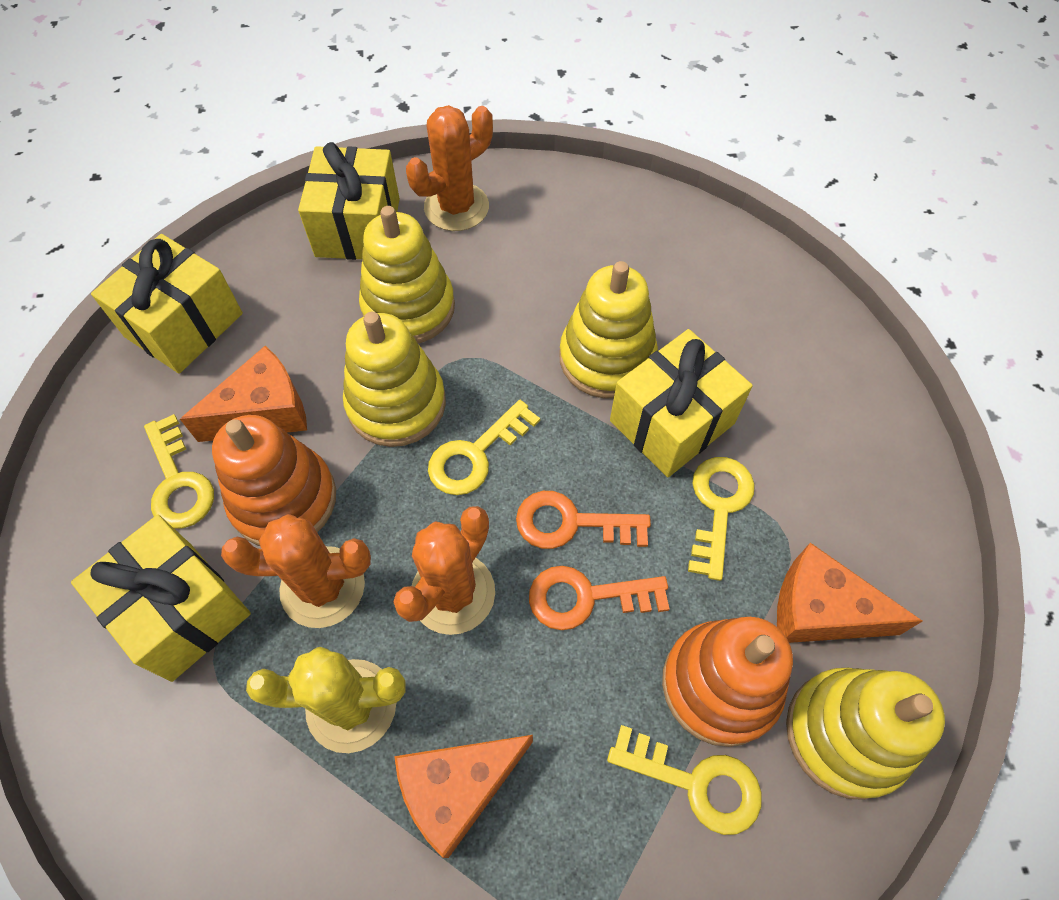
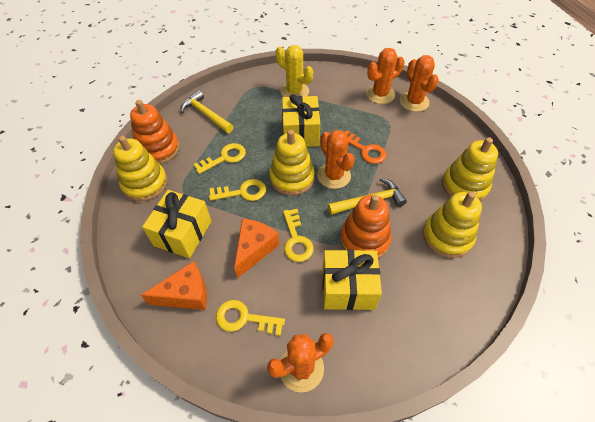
orange cactus: [221,514,371,628] [393,506,495,635] [406,105,493,231] = 3 -> [267,333,334,392] [317,130,355,189] [366,48,405,104] [400,55,439,112] = 4
orange cheese: [180,346,307,442] [394,735,533,858] [777,543,923,643] = 3 -> [141,261,207,310] [234,219,279,278] = 2
orange key: [516,491,651,549] [529,566,669,630] = 2 -> [345,130,386,164] = 1
yellow gift: [71,515,251,682] [91,234,243,373] [298,142,400,260] [610,329,753,477] = 4 -> [142,190,211,258] [282,94,320,147] [323,250,382,310] = 3
yellow hammer: none = 0 -> [181,90,234,133] [328,178,407,215] = 2

